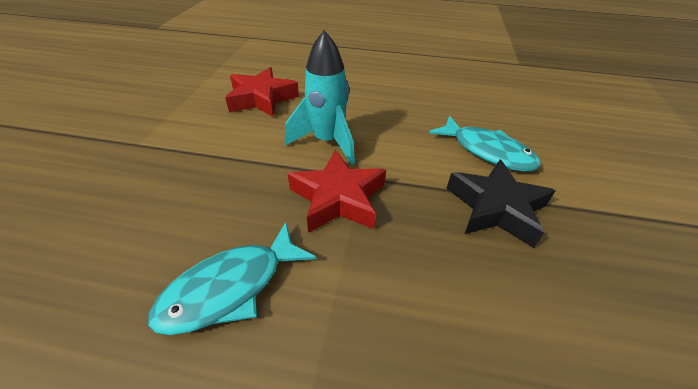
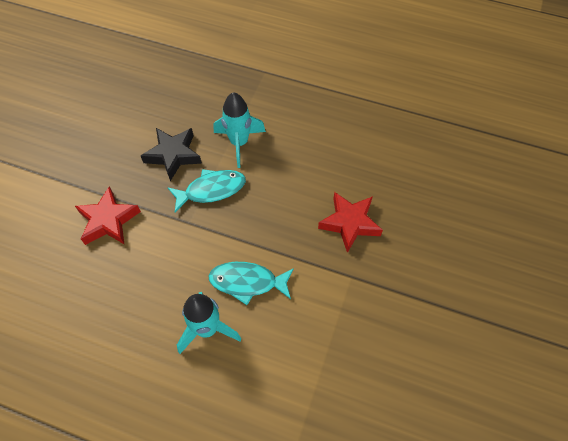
turquoise rocket: [285,30,355,165] = 1 -> [177,292,241,354] [214,92,266,168] = 2

